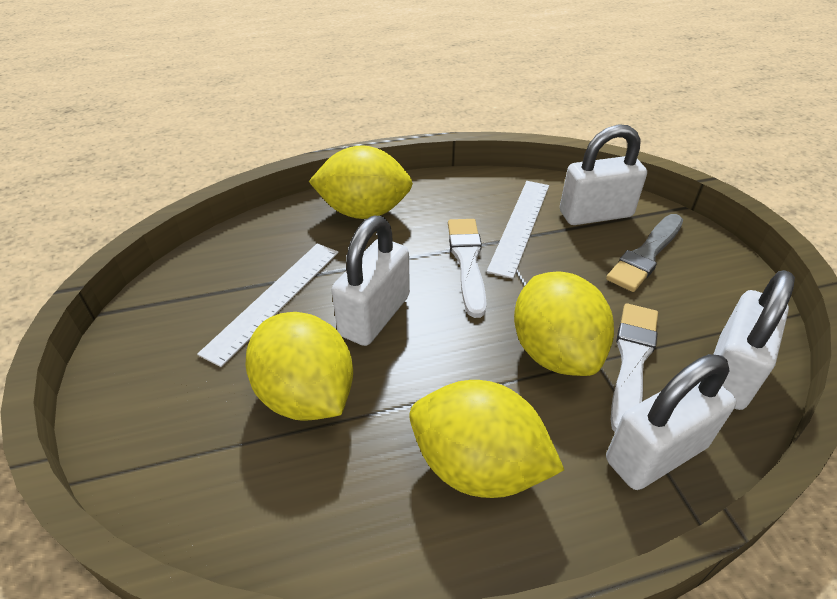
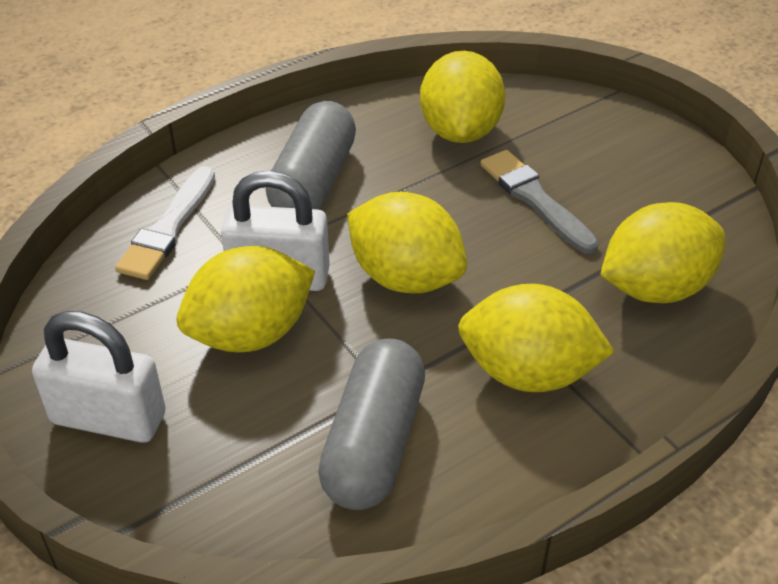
grey capsule: none = 0 -> [265,101,356,210] [318,339,425,510] = 2
white brush: [448,219,487,318] [611,303,658,432] = 2 -> [115,166,215,280] = 1
white padlock: [331,216,410,346] [560,124,647,225] [606,354,736,490] [713,270,795,410] = 4 -> [32,311,166,443] [221,171,330,291] = 2
white ruler: [197,243,339,367] [487,181,549,279] = 2 -> none = 0
yellow lemon: [246,312,353,421] [309,145,413,219] [410,380,564,498] [514,271,614,376] = 4 -> [177,246,315,352] [347,192,467,293] [420,51,505,143] [458,284,615,392] [600,202,726,303] = 5

